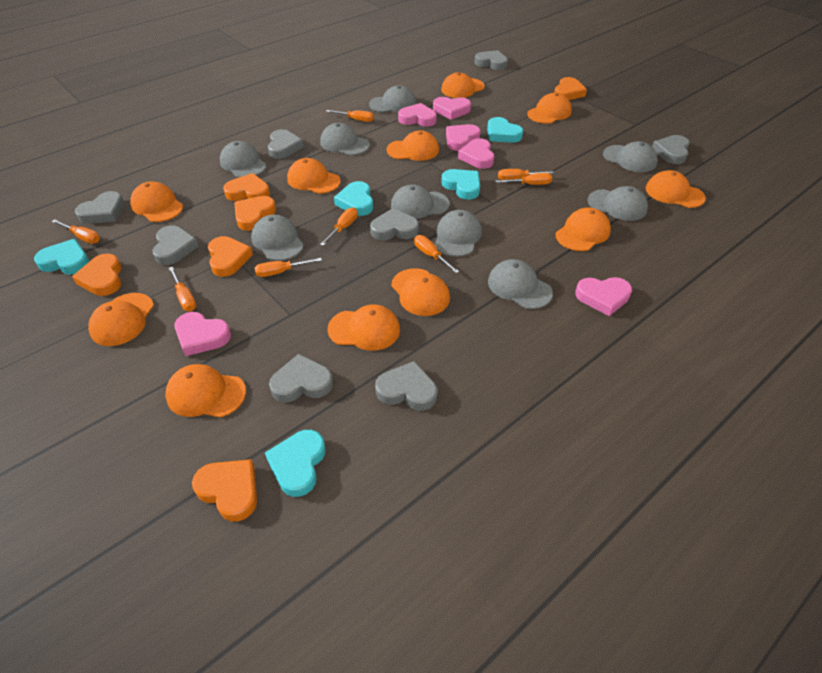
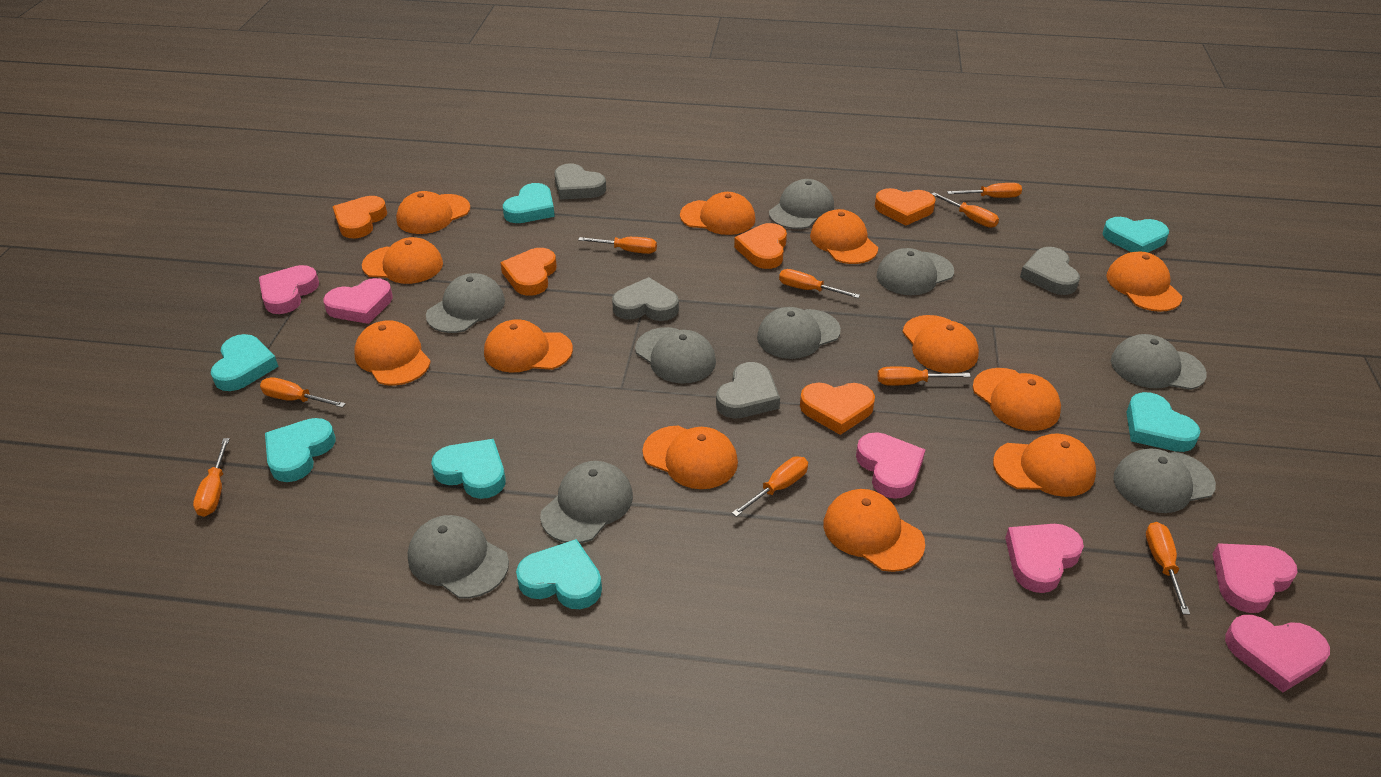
grey heart: [75,191,124,224] [152,225,199,265] [268,129,304,159] [269,354,333,402] [370,208,419,240] [375,361,437,411] [474,50,508,70] [652,135,690,164] = 8 -> [554,164,606,200] [612,277,679,321] [716,362,780,419] [1020,247,1080,295] = 4
orange cap: [88,293,154,346] [130,181,183,222] [165,364,246,418] [287,158,341,194] [328,304,400,351] [387,130,439,161] [391,268,450,316] [441,72,485,98] [527,93,572,124] [556,208,611,251] [646,170,706,208] = 11 -> [354,320,431,386] [362,237,443,284] [396,191,470,234] [484,319,573,373] [643,426,738,489] [680,192,755,235] [810,209,878,264] [824,489,925,572] [902,315,979,373] [973,368,1061,431] [993,433,1096,497] [1106,252,1182,312] = 12
orange heart: [72,254,122,296] [192,459,257,522] [208,236,253,277] [223,173,270,201] [234,196,276,231] [554,77,587,100] = 6 -> [333,196,387,239] [500,248,557,296] [734,223,787,269] [800,383,875,435] [875,188,936,226] = 5
orange screwdriver: [52,219,100,244] [169,267,196,311] [255,258,322,277] [320,207,358,246] [326,110,374,122] [414,235,459,273] [495,173,552,185] [498,169,554,180] = 8 -> [193,438,230,517] [260,377,346,408] [578,237,657,254] [732,456,808,517] [779,269,860,298] [877,367,971,386] [932,192,999,228] [947,183,1022,198] [1146,522,1190,615] = 9
turquoise heart: [34,239,89,275] [265,430,326,497] [334,181,373,216] [441,169,480,200] [487,117,523,143] = 5 -> [211,334,279,391] [265,418,335,482] [431,439,506,499] [503,183,555,223] [516,539,602,609] [1103,217,1169,253] [1126,392,1200,452] = 7

